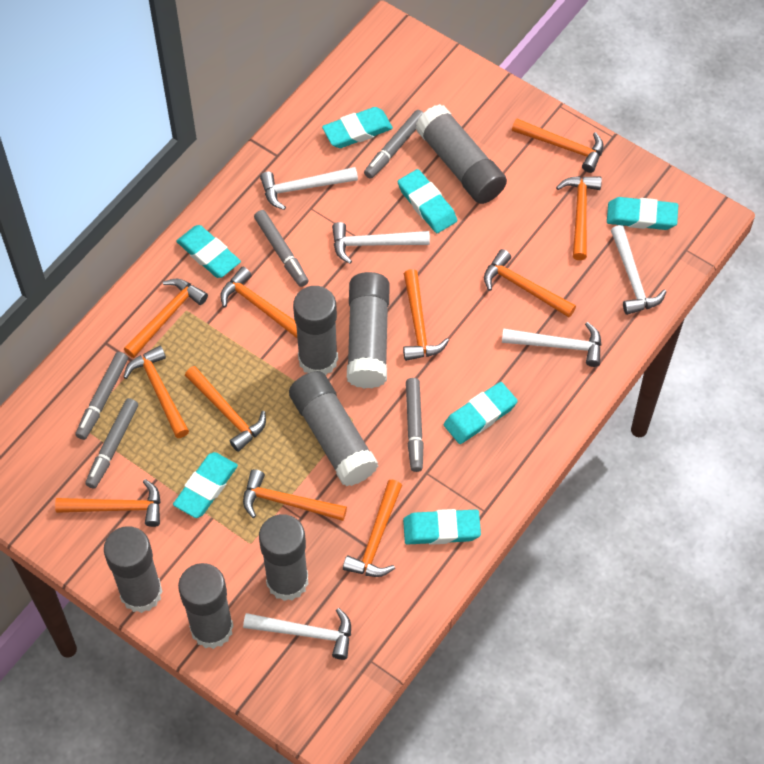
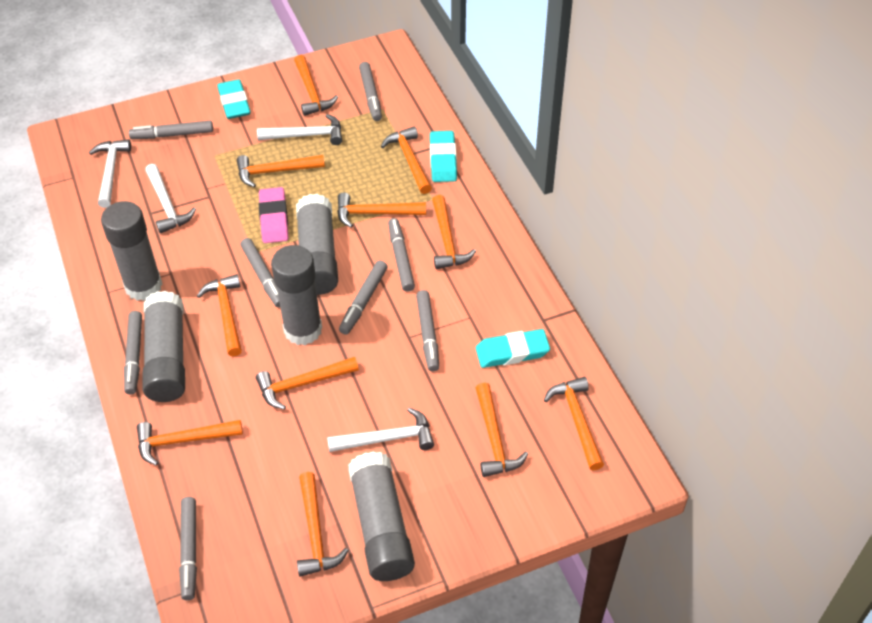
grey glue stick: [104,526,163,613] [178,563,233,649] [259,514,308,601] [289,371,378,486] [293,286,338,375] [347,272,390,389] [415,104,507,204] = 7 -> [101,201,162,301] [142,291,185,402] [271,245,322,345] [296,194,338,295] [348,451,415,581] = 5
grey marker: [75,352,128,440] [85,398,138,489] [254,210,308,287] [364,110,423,179] [406,378,424,472] = 5 -> [124,311,142,394] [129,121,213,139] [179,497,197,600] [241,238,280,307] [339,261,388,335] [359,62,382,121] [388,218,415,292] [416,290,439,371] = 8
pink eraser: none = 0 -> [259,187,288,243] = 1
turquoise eraser: [173,452,238,518] [176,225,241,278] [322,107,393,148] [398,169,457,233] [403,509,481,545] [444,382,518,444] [607,197,678,230] = 7 -> [217,79,251,119] [430,131,457,182] [476,329,550,368] = 3
white hammer: [243,608,351,660] [260,167,358,210] [332,222,430,264] [502,322,601,367] [611,225,666,315] = 5 -> [89,139,131,208] [145,164,196,234] [257,114,342,145] [327,408,434,452] = 4

